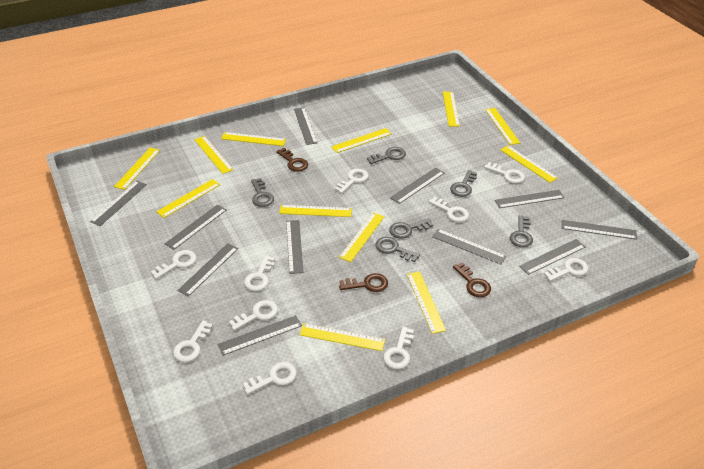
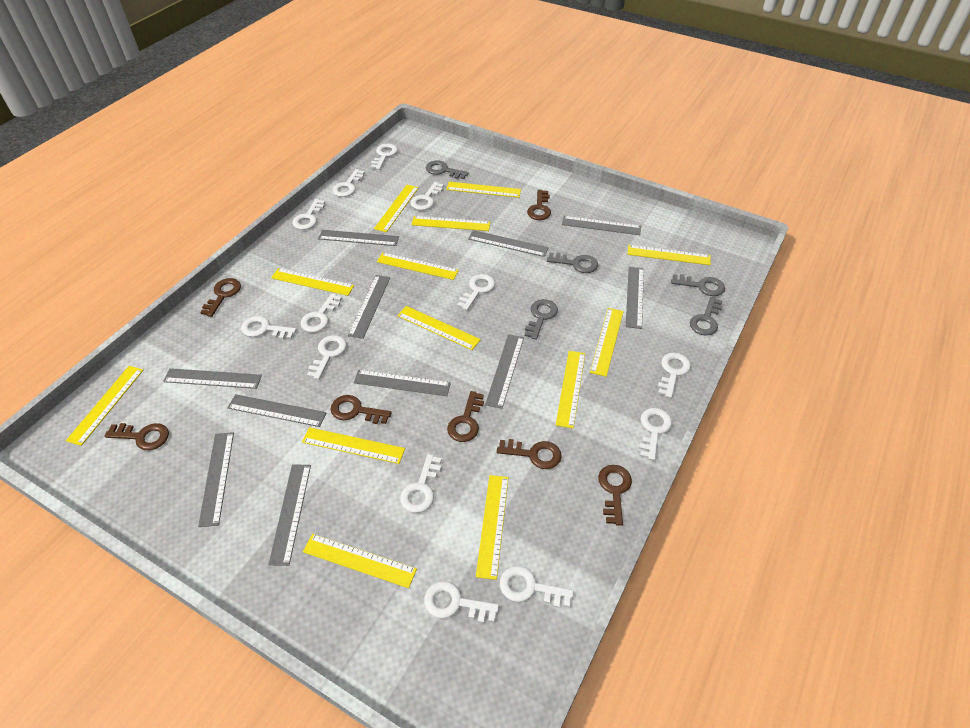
brown key: [276,148,308,172] [339,273,388,292] [453,263,491,297] = 3 -> [104,423,169,450] [200,278,241,317] [330,395,391,424] [447,391,484,442] [497,439,562,469] [527,190,551,220] [598,465,632,526] = 7
grey key: [251,178,274,207] [367,147,406,164] [375,237,420,262] [389,218,433,239] [450,170,477,197] [510,215,533,247] = 6 -> [426,161,469,179] [525,299,558,340] [547,253,598,273] [671,274,725,296] [690,297,723,336] = 5
white key: [151,250,196,279] [173,321,213,362] [229,300,278,331] [243,362,297,395] [244,255,275,291] [334,169,368,194] [383,327,414,369] [429,197,469,222] [484,162,525,184] [544,258,589,281] = 10 -> [241,316,297,339] [293,199,325,230] [300,293,342,333] [307,335,347,380] [332,169,365,197] [370,144,398,170] [400,454,442,513] [410,182,444,210] [424,581,499,623] [457,274,495,310] [500,566,574,608] [639,408,672,461] [658,352,691,398] = 13
yellow ruler: [114,148,160,190] [156,179,220,218] [194,136,234,174] [221,132,286,146] [279,205,352,217] [300,323,385,351] [331,128,392,153] [339,213,384,262] [407,272,446,334] [443,92,460,127] [485,108,520,145] [501,145,558,183] = 12 -> [66,366,143,446] [271,268,354,296] [302,427,405,464] [303,534,417,588] [374,185,419,232] [377,252,459,280] [397,306,481,350] [412,216,490,231] [446,182,521,198] [476,475,509,580] [556,351,585,428] [590,308,624,377] [628,245,711,265] = 13

